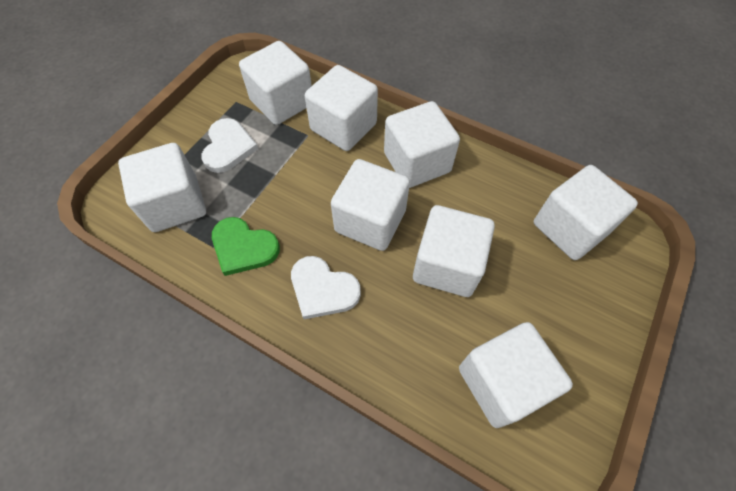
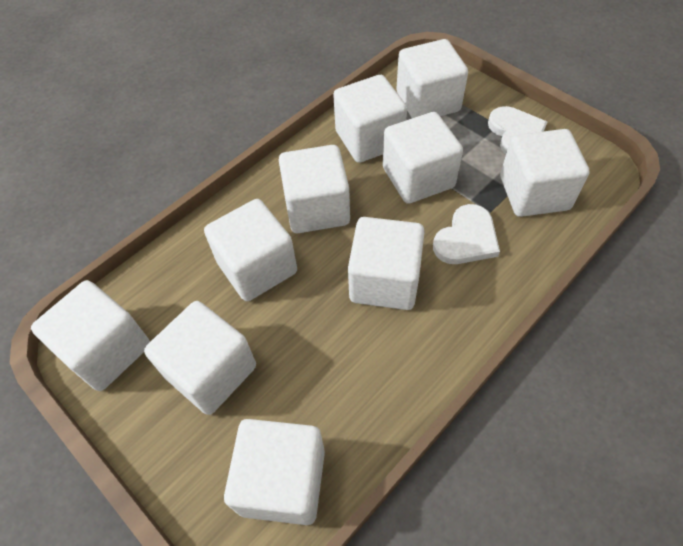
green heart: [212,217,280,276] = 1 -> none = 0
white cube: [118,143,206,232] [239,41,312,125] [305,65,378,151] [331,159,410,251] [384,101,460,188] [413,205,495,297] [459,322,573,428] [534,165,638,260] = 8 -> [31,280,150,391] [144,301,256,415] [204,199,297,301] [224,419,325,525] [279,145,350,233] [333,75,407,163] [348,217,425,310] [383,112,463,204] [396,39,468,118] [500,129,590,217] = 10

